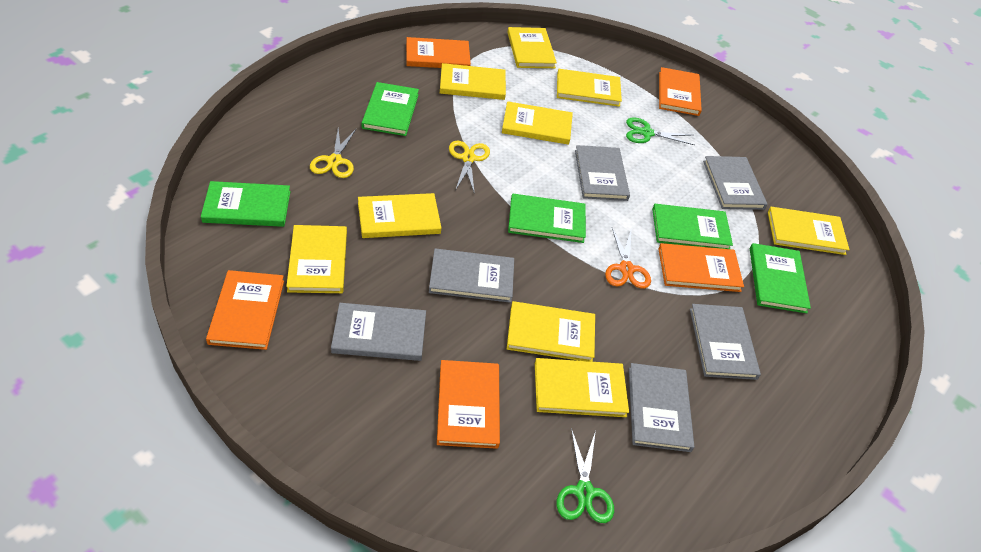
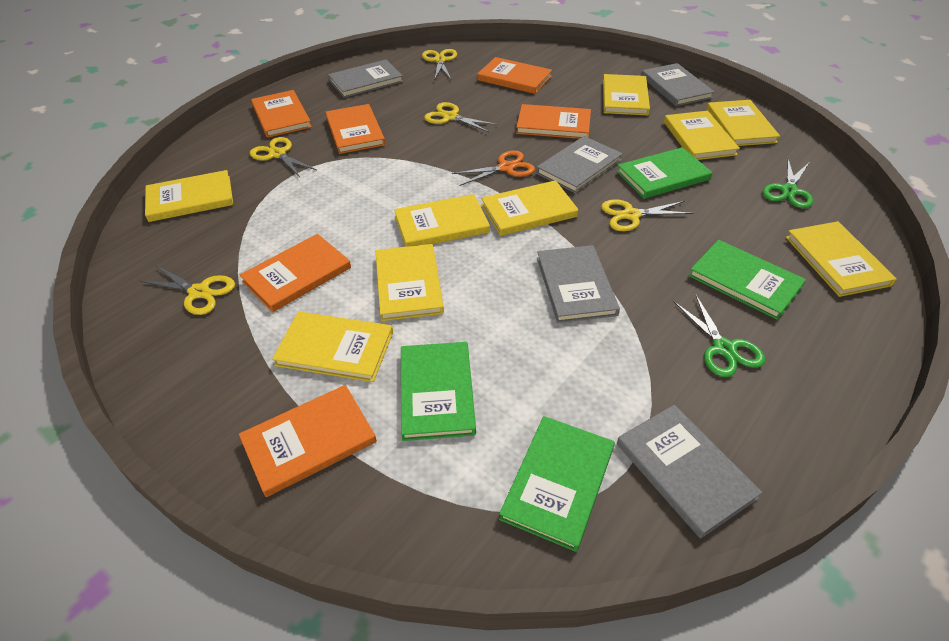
green book: [201,181,291,227] [362,82,419,136] [508,194,586,243] [652,204,733,249] [750,243,811,313] = 5 -> [401,342,476,441] [499,416,615,552] [616,147,713,199] [689,240,806,320] = 4
grey book: [331,303,426,361] [429,249,514,303] [575,145,630,201] [629,363,695,452] [690,304,761,380] [703,156,768,210] = 6 -> [328,60,403,98] [536,136,623,193] [537,245,620,323] [617,405,762,539] [641,63,715,106] = 5
orange book: [206,270,284,350] [406,37,471,68] [437,360,500,449] [659,67,702,116] [659,243,744,292] = 5 -> [239,385,377,497] [240,234,351,312] [251,90,312,138] [326,104,385,154] [477,57,552,94] [516,104,591,139] = 6
yellow scissors: [310,128,356,178] [449,141,490,194] = 2 -> [140,265,235,315] [250,137,317,177] [422,49,457,79] [424,102,498,132] [601,199,693,231] = 5

